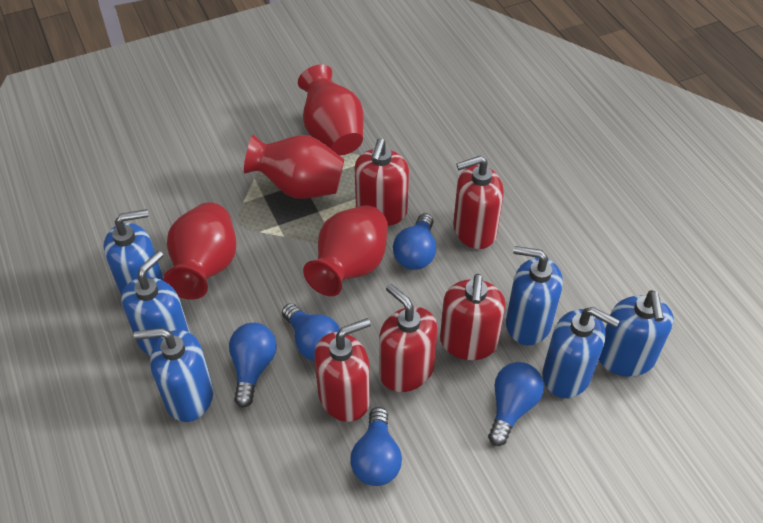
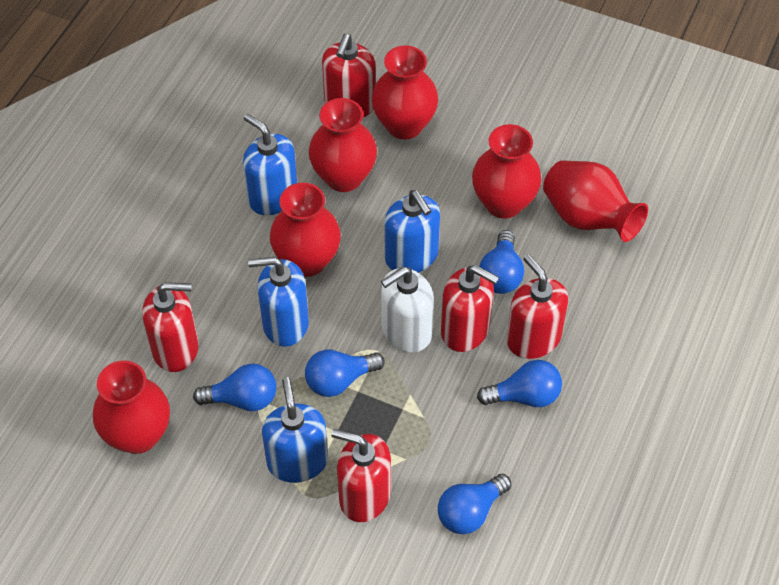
blue soap dispenser: [104,209,164,295] [121,251,190,356] [134,328,213,422] [506,246,563,345] [542,307,620,398] [599,290,674,377] = 6 -> [243,113,297,215] [248,257,309,347] [262,377,328,483] [385,190,440,273] = 4
red vase: [164,202,236,300] [244,135,344,199] [298,64,364,155] [303,205,388,296] = 4 -> [93,360,170,454] [270,183,341,277] [309,98,377,192] [372,45,438,139] [472,124,541,219] [543,160,648,242] = 6
white soap dispenser: none = 0 -> [381,267,434,353] = 1

